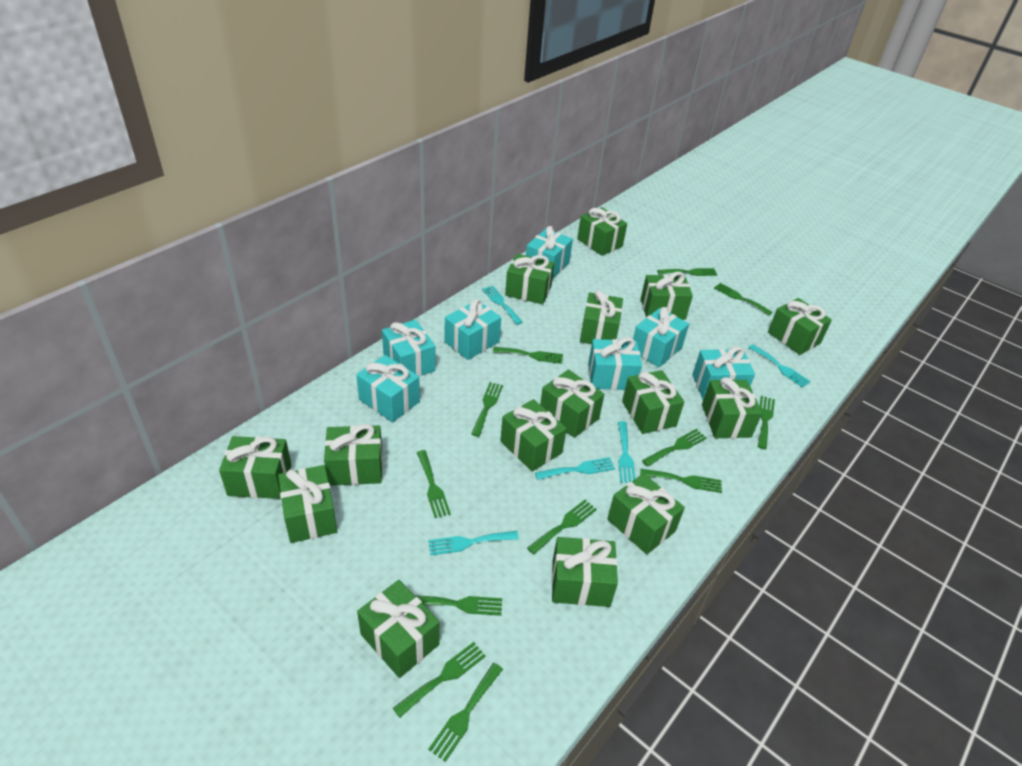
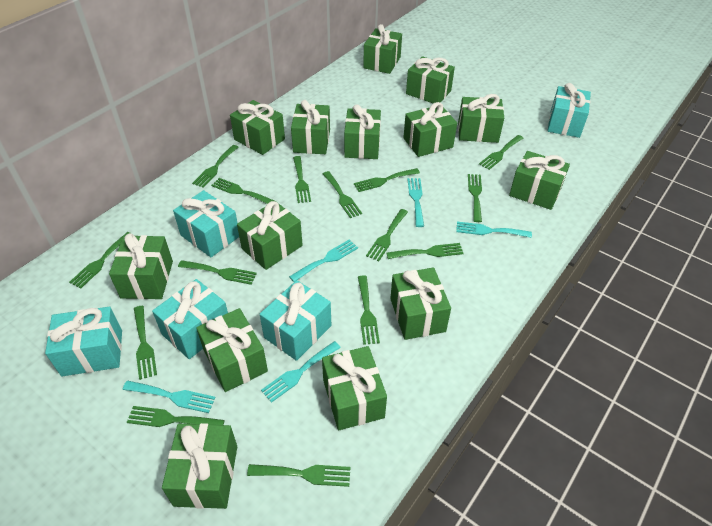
green fork: [393,642,486,718] [415,595,502,616] [417,450,451,518] [428,663,503,762] [471,382,503,437] [493,347,563,364] [527,500,597,555] [640,469,722,493] [642,429,707,467] [657,268,717,276] [714,283,773,315] [757,396,775,449] = 12 -> [69,232,130,288] [127,406,225,427] [134,306,157,380] [178,260,257,285] [192,145,239,188] [211,178,274,204] [247,464,350,487] [293,156,311,203] [323,171,362,218] [354,168,420,192] [358,275,380,345] [366,209,408,261] [387,243,464,259] [468,174,482,222] [479,135,523,170] = 15
green gift: [219,436,291,499] [278,465,337,543] [324,424,383,486] [357,580,440,678] [500,399,567,472] [505,254,554,304] [540,370,604,438] [552,537,618,607] [577,207,627,256] [580,290,623,344] [607,473,685,554] [622,370,684,434] [641,272,693,320] [702,377,762,438] [768,298,832,355] = 15 -> [109,233,173,299] [162,423,237,509] [196,308,268,392] [230,100,285,155] [237,201,303,270] [291,100,330,154] [322,346,387,430] [344,104,381,159] [363,24,402,74] [390,267,451,340] [403,102,457,157] [406,56,455,103] [458,94,504,143] [509,151,570,210] = 14
turquoise gift: [356,355,420,422] [382,320,436,377] [445,299,501,360] [526,226,573,278] [588,337,642,390] [633,307,689,367] [693,346,755,399] = 7 -> [45,307,122,376] [152,279,228,359] [173,190,239,257] [260,280,331,361] [548,83,591,138] = 5

